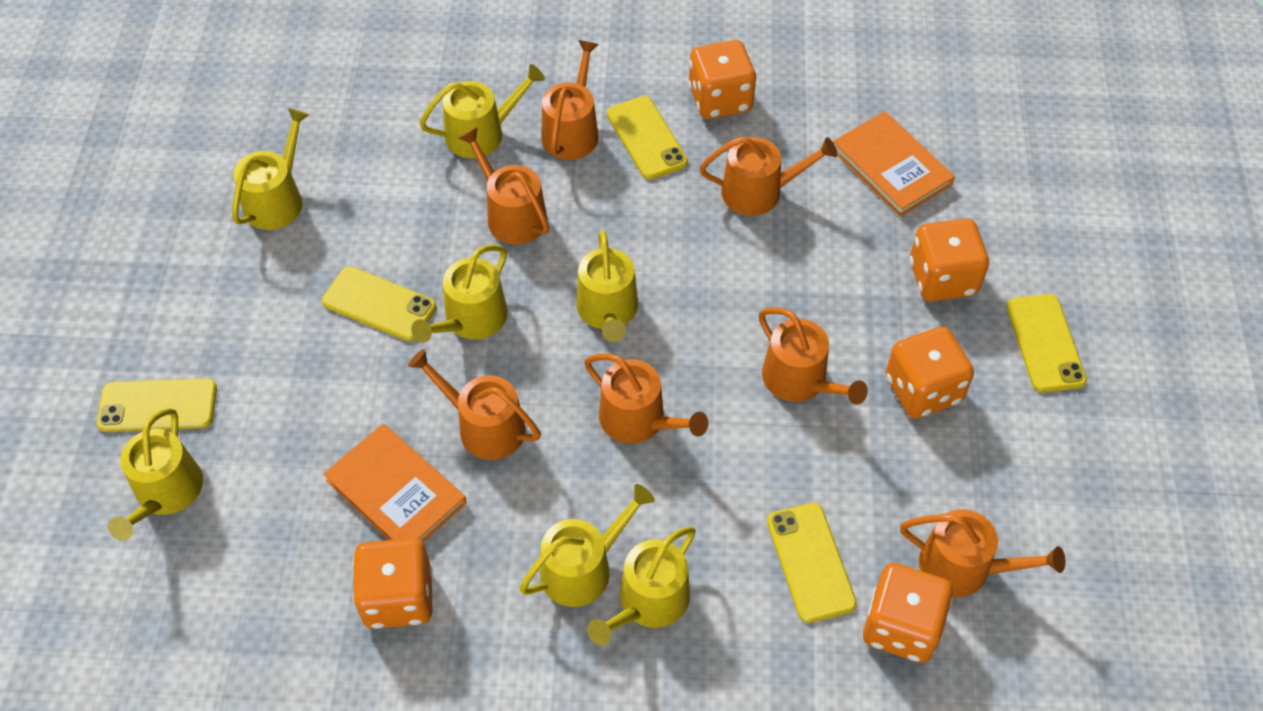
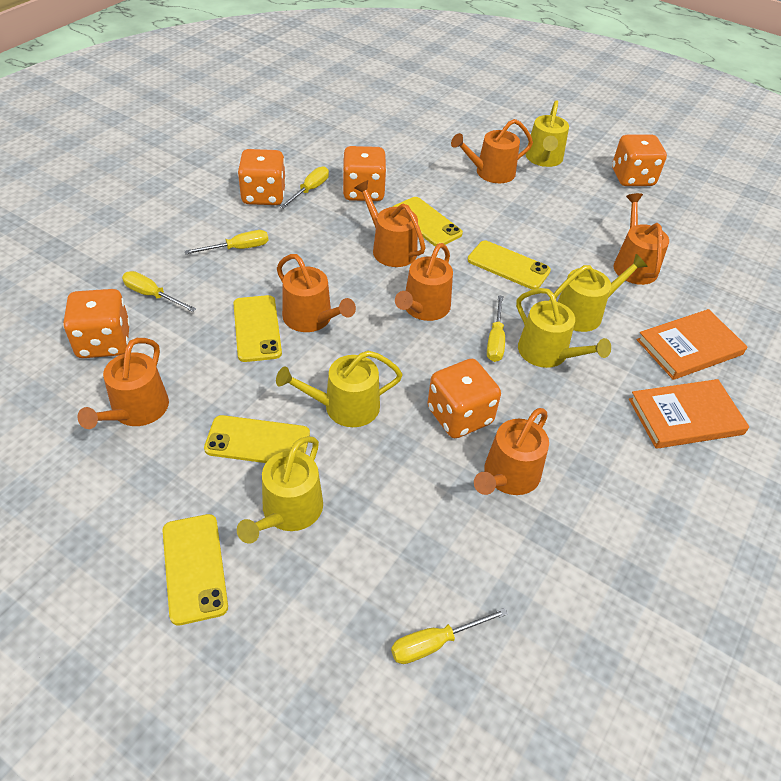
yellow screwdriver: none = 0 -> [122,271,196,312] [185,230,269,254] [280,166,329,209] [391,608,508,664] [487,295,505,362] = 5
yellow watering can: [108,408,203,540] [232,108,309,230] [411,245,508,343] [419,64,545,158] [519,484,655,607] [576,230,638,342] [587,526,696,645] = 7 -> [237,436,323,543] [276,351,403,427] [516,288,611,368] [525,100,569,167] [549,254,648,332] = 5

